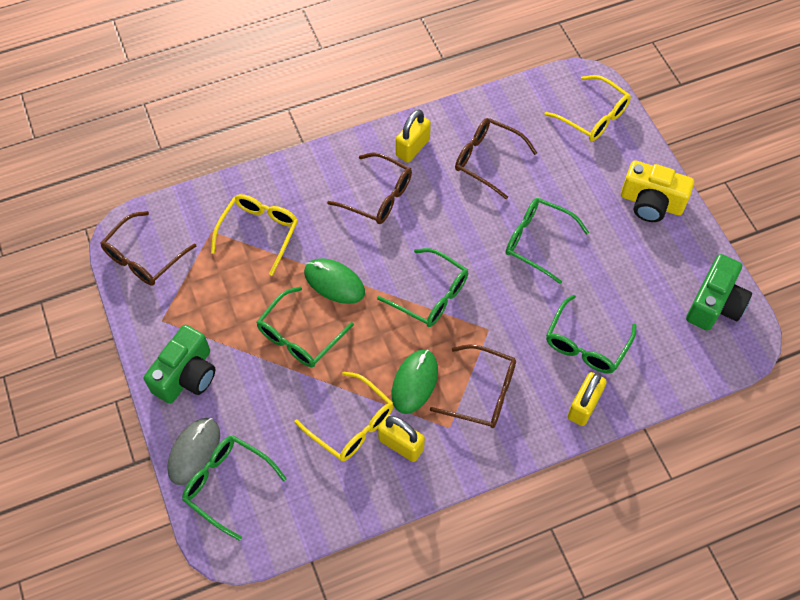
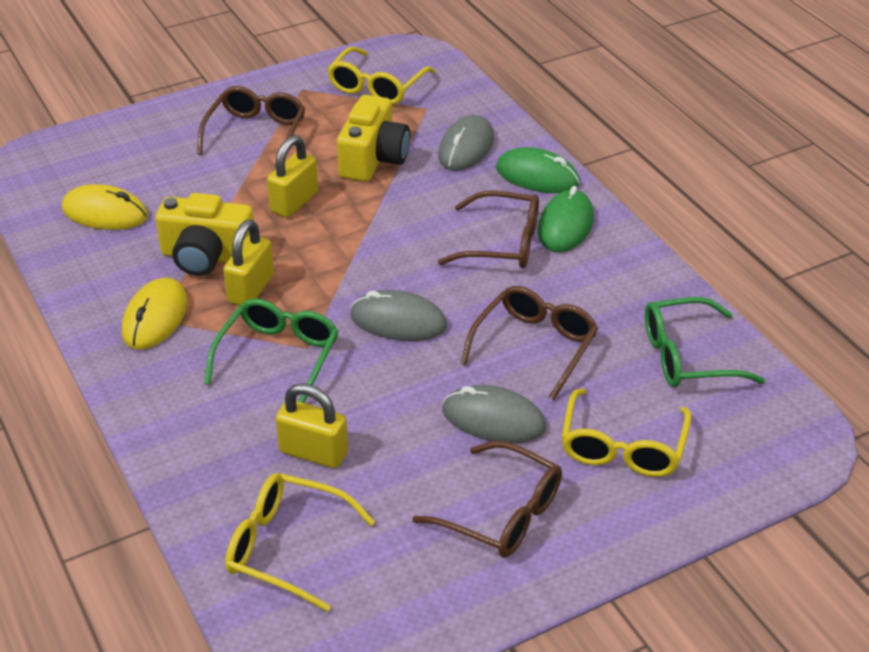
green camera: [144,325,215,404] [686,254,752,331] = 2 -> none = 0
green glasses: [182,435,287,541] [257,286,354,367] [377,248,468,327] [506,198,589,284] [546,295,637,373] = 5 -> [204,299,339,403] [645,297,765,387] = 2
grey mouse: [167,418,220,485] = 1 -> [350,290,447,341] [438,115,494,171] [442,385,546,443] = 3
yellow camera: [621,160,694,222] = 1 -> [155,193,254,276] [337,95,410,182] = 2
yellow mouse: none = 0 -> [62,184,148,230] [122,278,188,350] = 2

